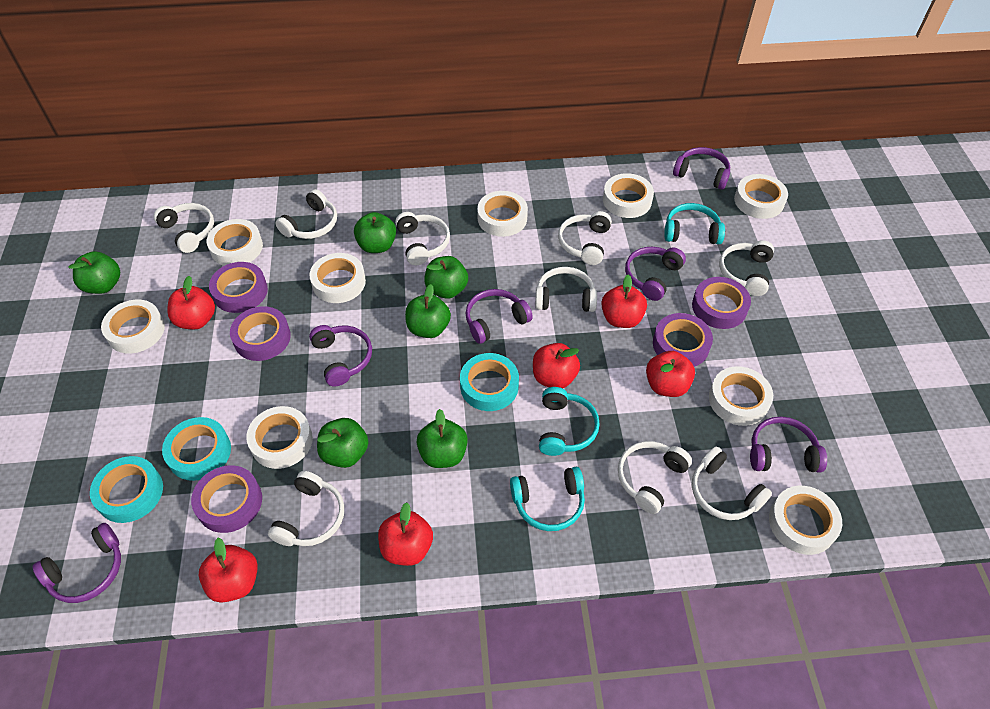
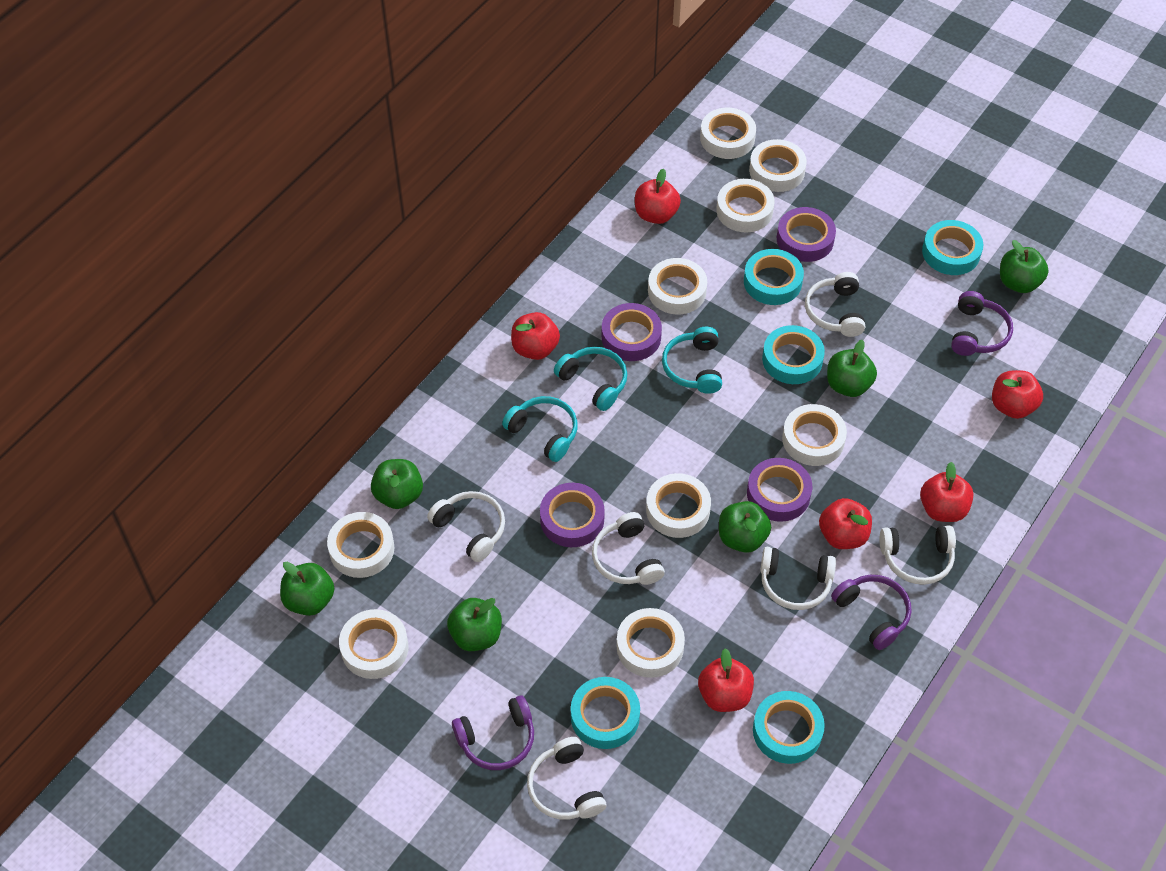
purple headphones: [33,523,121,603] [309,325,372,387] [465,289,533,344] [625,247,686,301] [673,147,730,190] [750,417,827,473] = 6 -> [452,695,534,770] [831,575,912,650] [951,291,1013,356] = 3
purple tape: [191,465,262,533] [209,262,268,313] [230,306,291,361] [653,313,713,367] [692,277,751,329] = 5 -> [540,483,605,547] [602,303,662,361] [747,458,812,522] [777,207,836,262] = 4
turquoise tape: [90,456,163,523] [162,417,231,481] [460,353,519,411] = 3 -> [571,677,640,749] [744,249,804,305] [753,691,825,764] [762,325,825,384] [922,220,983,275] = 5
white headphones: [154,203,214,253] [268,471,344,546] [276,189,337,239] [395,212,450,265] [535,267,597,312] [558,211,612,265] [618,441,692,514] [692,447,772,520] [719,240,774,296] = 9 -> [427,491,505,562] [527,737,607,820] [592,512,665,585] [760,547,836,610] [805,272,865,337] [880,525,956,585] = 6

